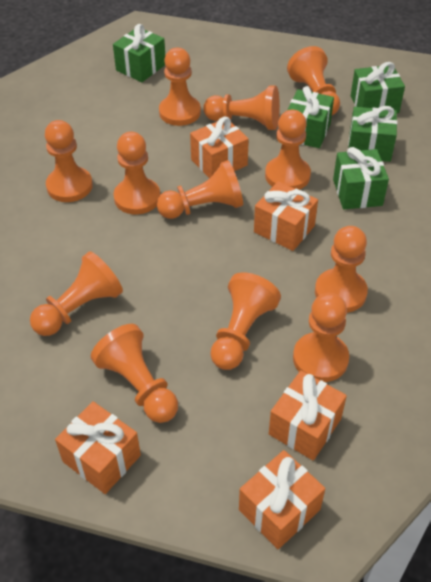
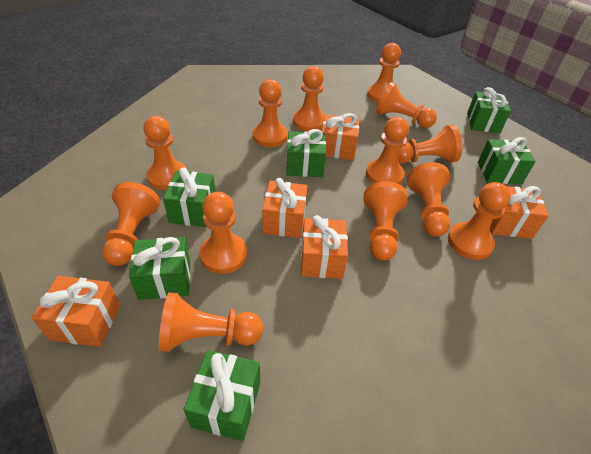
green gift: [113,24,165,82] [287,86,334,148] [333,147,389,209] [348,106,397,162] [351,62,405,113] = 5 -> [129,237,190,300] [163,167,215,227] [184,350,260,441] [286,129,326,177] [467,87,511,133] [478,137,536,184] = 6
orange pawn: [30,251,123,336] [45,120,93,202] [91,324,178,423] [113,132,160,214] [157,160,243,219] [159,48,201,126] [203,86,280,130] [210,272,281,370] [265,110,311,190] [287,46,340,115] [293,293,349,382] [315,226,368,313] = 12 -> [102,182,160,266] [143,116,187,190] [159,292,263,352] [199,192,247,274] [253,79,288,147] [293,66,325,132] [363,181,408,261] [366,117,409,184] [367,43,401,103] [376,82,437,128] [398,125,462,163] [407,162,450,237] [448,182,511,260] = 13

